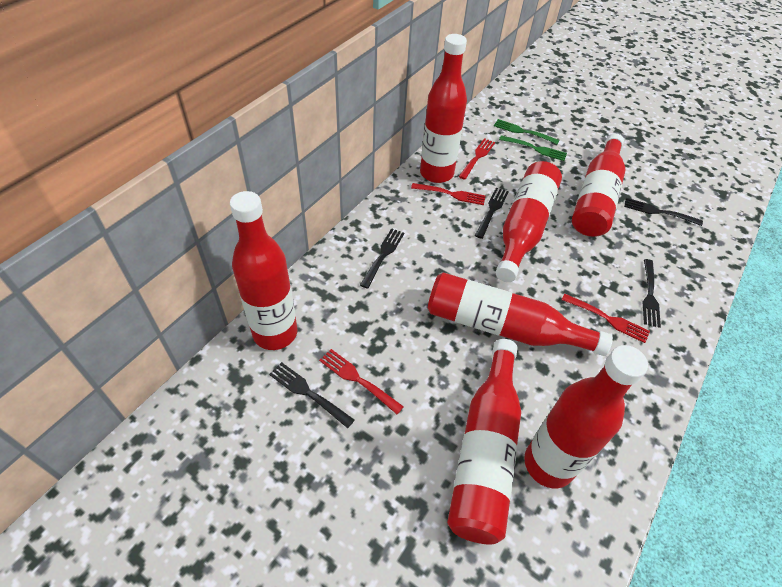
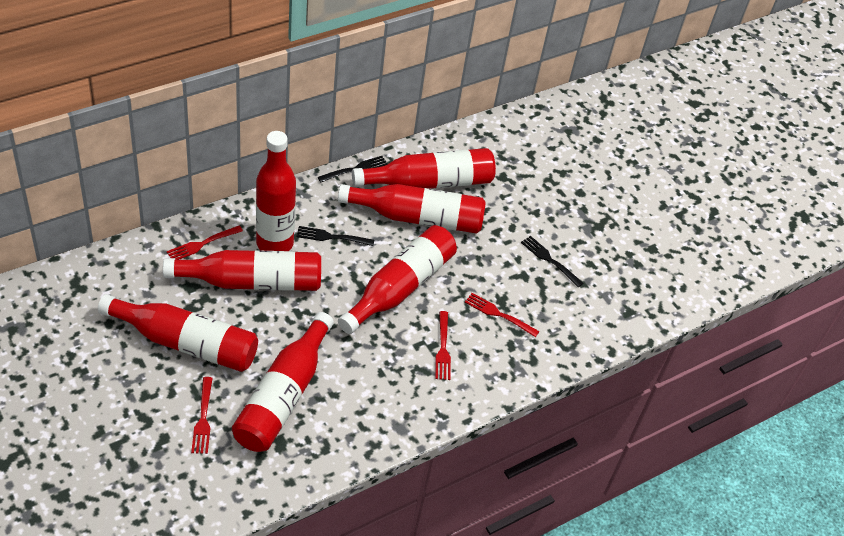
black fork: [269,362,354,428] [360,228,404,289] [475,188,509,239] [624,198,703,226] [643,259,661,328] = 5 -> [296,226,374,246] [318,156,387,183] [521,236,583,287] = 3
green fork: [494,119,560,145] [499,135,567,161] = 2 -> none = 0

